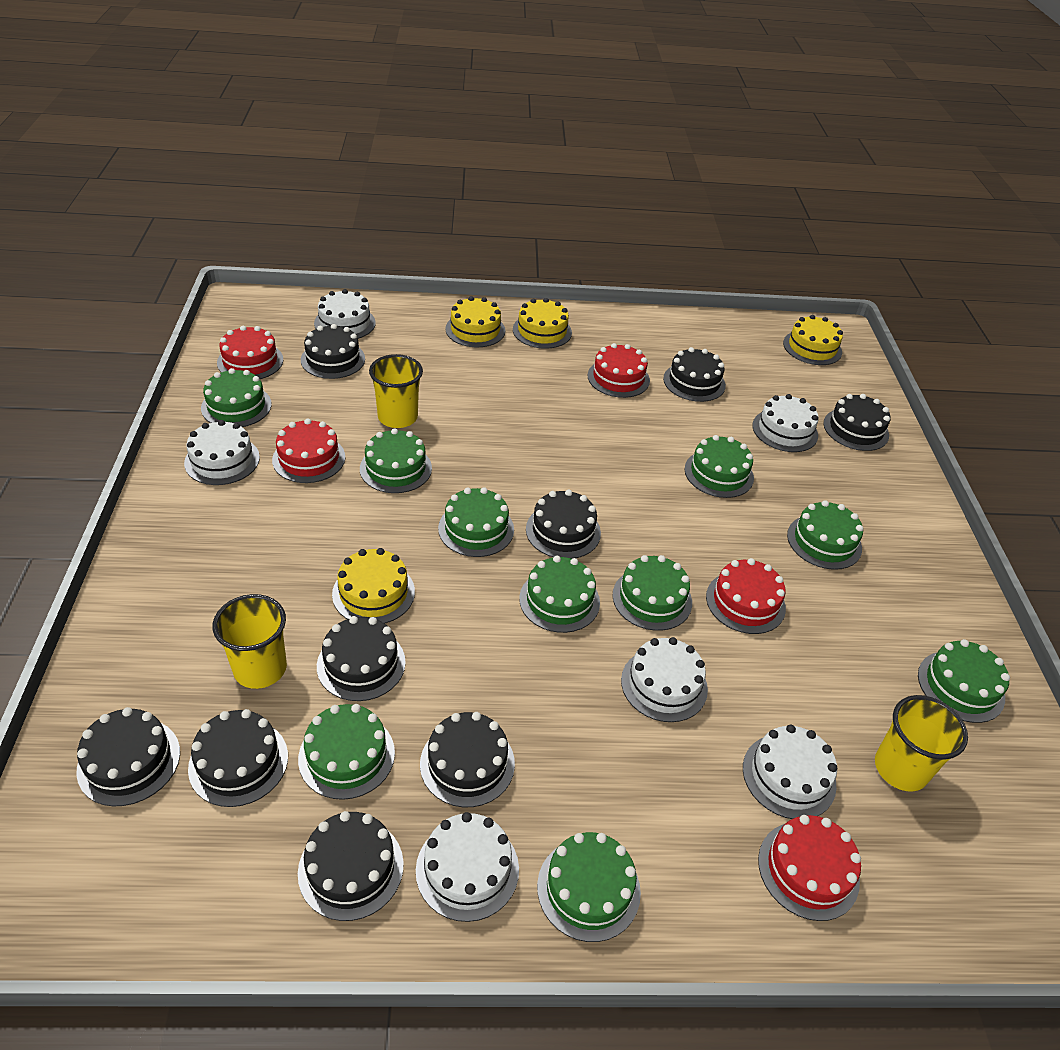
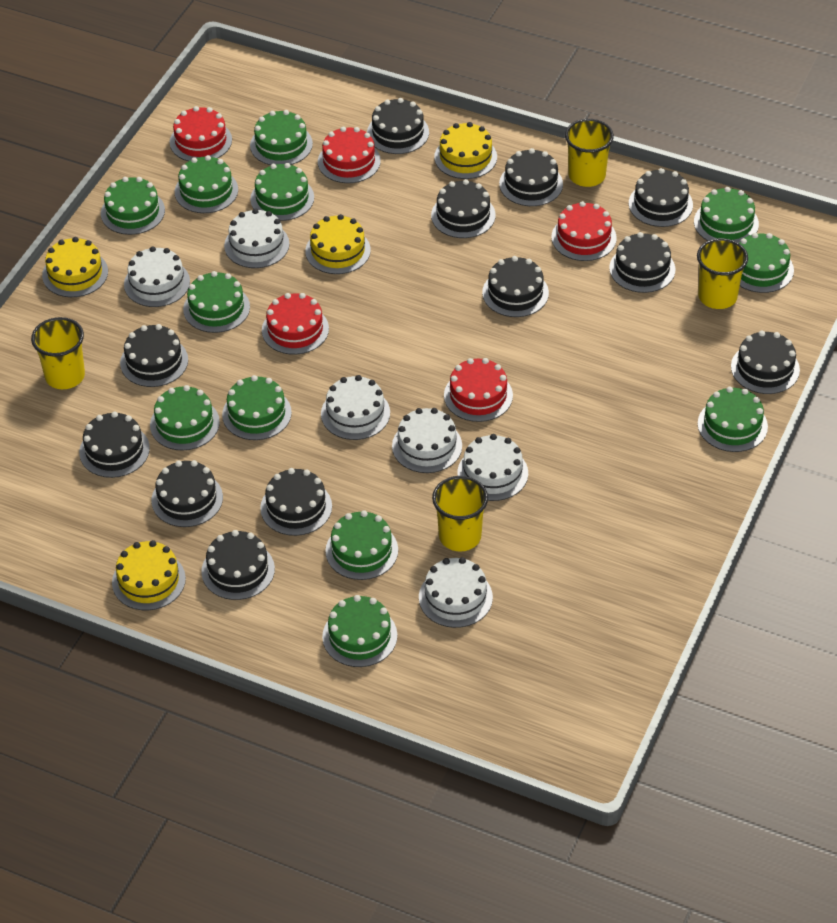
black cake: [76,707,180,806] [188,709,288,807] [298,811,404,921] [301,324,365,379] [317,616,406,701] [420,712,515,807] [526,489,601,559] [663,347,726,402] [823,394,891,451] = 9 -> [79,411,150,478] [120,324,188,387] [151,460,223,527] [201,530,275,600] [260,468,332,536] [367,98,429,154] [431,179,496,238] [482,256,549,317] [499,148,563,206] [609,232,675,293] [629,168,693,227] [731,330,800,394] = 12
green cake: [201,368,272,427] [298,704,395,800] [360,428,432,493] [438,487,514,557] [519,555,600,633] [537,832,641,942] [612,555,692,631] [685,435,754,498] [787,500,864,570] [918,639,1010,723] = 10 -> [101,177,165,235] [150,385,220,450] [175,155,238,213] [183,271,250,333] [222,375,292,440] [250,110,313,165] [250,163,314,221] [322,595,397,667] [325,510,398,580] [694,187,759,243] [698,386,768,452] [739,233,794,293] = 12
yellow cup: [213,594,287,689] [369,354,423,428] [875,695,968,792] = 3 -> [31,317,85,389] [432,476,488,552] [565,119,614,187] [697,238,748,309] = 4

